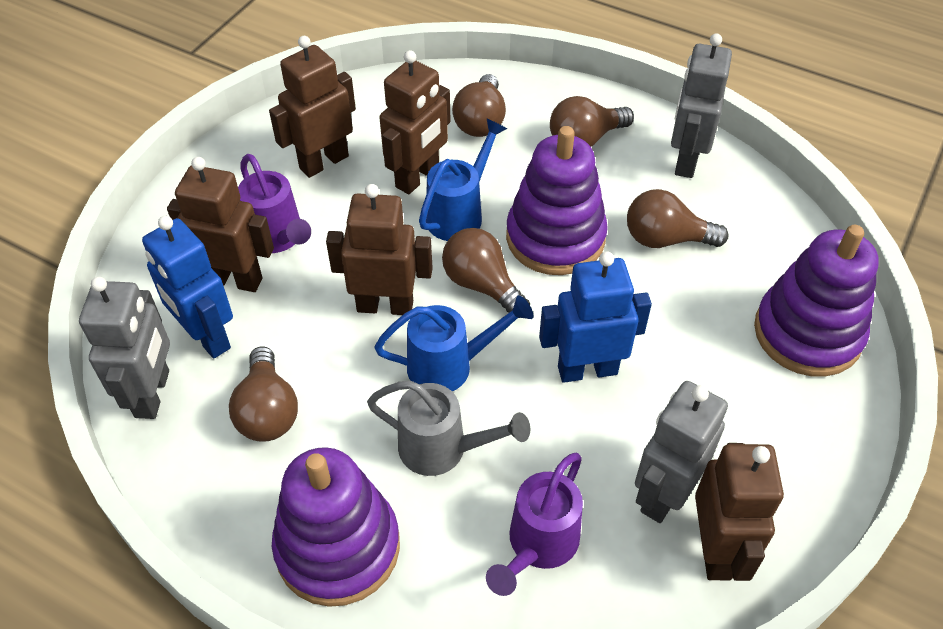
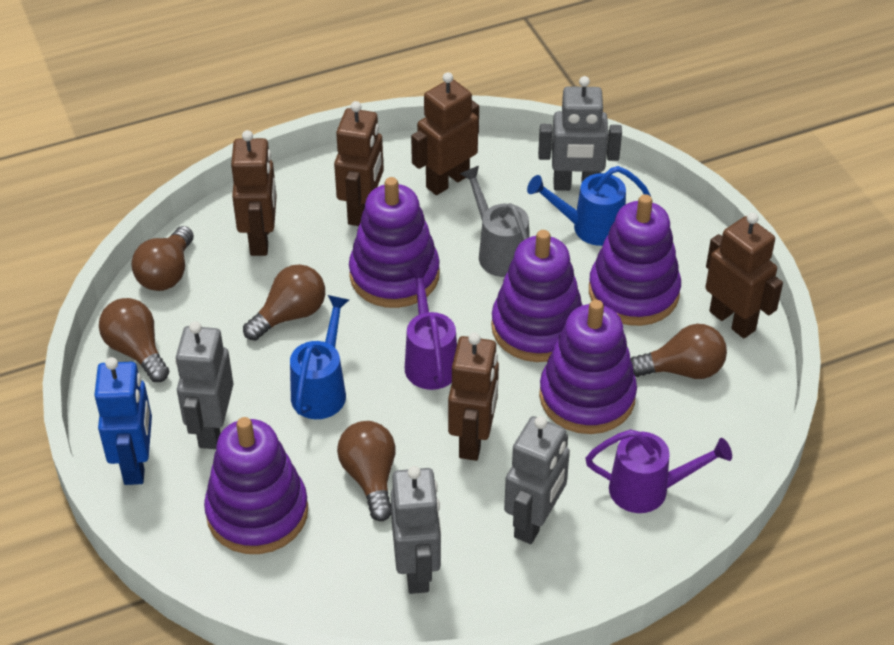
blue robot: [142,216,233,358] [539,251,652,383] = 2 -> [94,357,152,485] = 1
grey robot: [79,276,170,419] [635,381,728,523] [671,33,732,178] = 3 -> [175,322,233,449] [390,466,441,594] [504,416,570,544] [538,76,622,191] = 4
purple stacking toy: [272,447,400,607] [506,126,608,275] [754,225,879,377] = 3 -> [204,417,308,554] [349,177,440,308] [491,230,583,362] [539,300,637,434] [589,194,681,326] = 5

